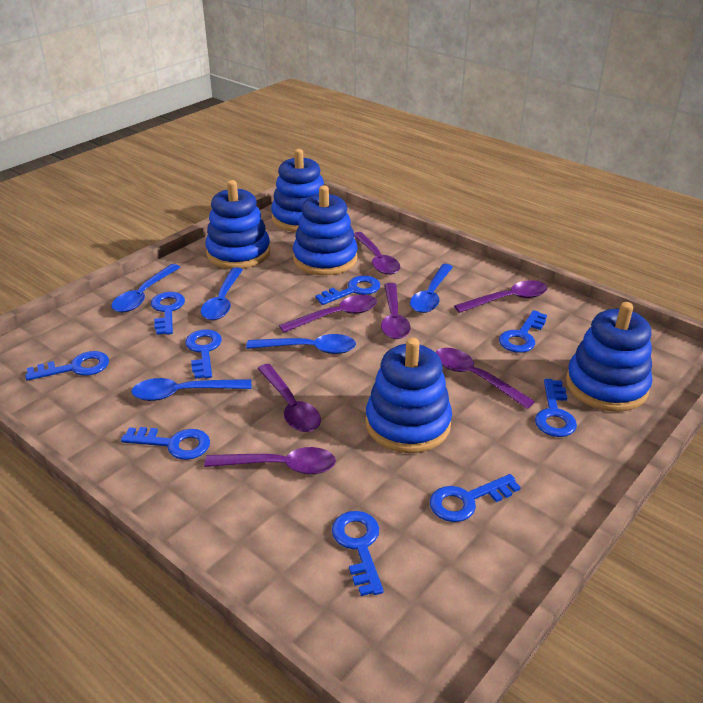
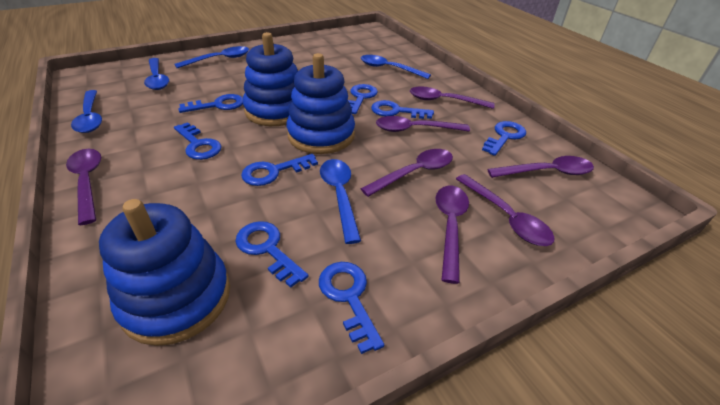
blue key: [25,351,109,381] [121,427,210,460] [151,292,185,335] [185,329,222,379] [315,276,380,305] [332,511,384,596] [430,474,521,522] [499,310,547,353] [535,379,577,437] = 9 -> [174,122,222,160] [178,94,243,113] [236,221,308,288] [241,154,318,186] [319,262,384,354] [348,84,378,114] [371,100,434,119] [482,121,526,156] = 8
blue stacking toy: [205,180,270,269] [271,149,324,232] [293,185,358,275] [366,338,452,453] [566,302,652,412] = 5 -> [99,199,230,346] [243,32,298,126] [286,53,355,154] = 3

